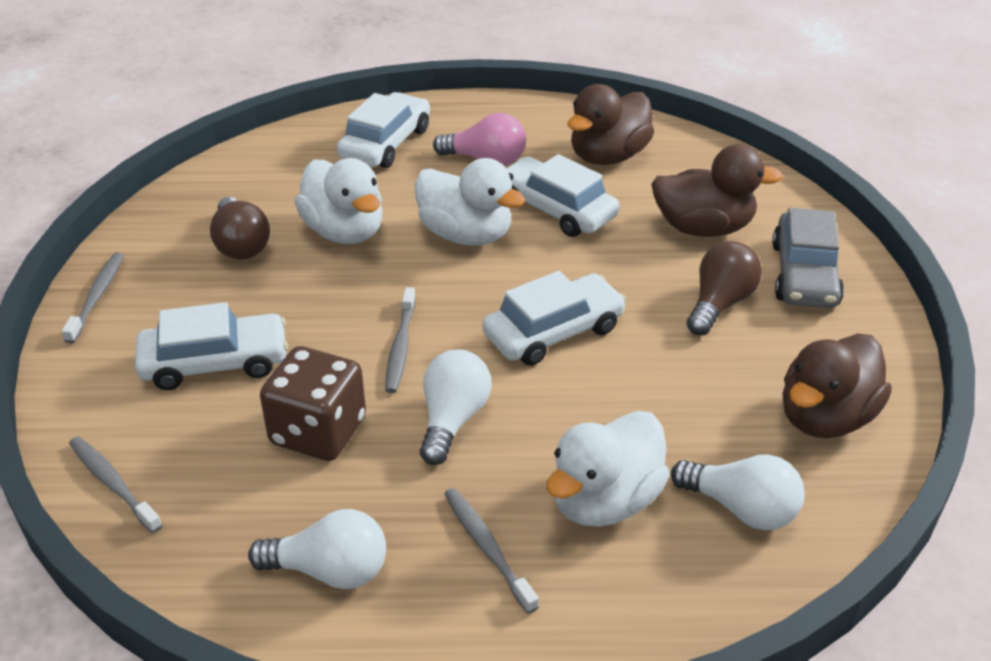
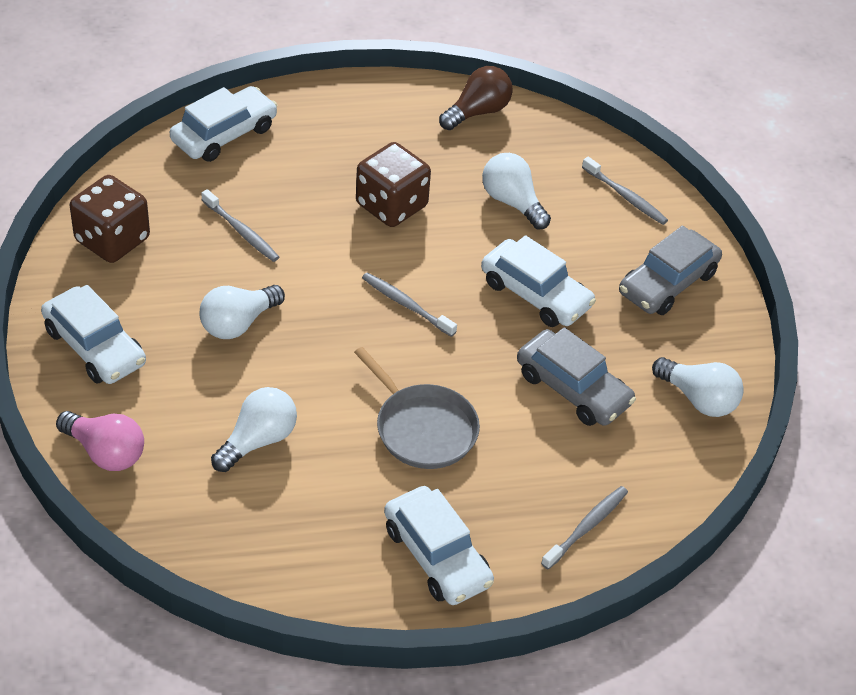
brown dice: [260,346,366,461] = 1 -> [70,175,150,263] [356,142,431,227] = 2
brown duck: [567,84,654,165] [651,144,783,237] [782,334,892,438] = 3 -> none = 0
brown light bulb: [210,197,270,260] [686,241,762,335] = 2 -> [439,66,513,130] = 1
grey car: [772,208,844,308] = 1 -> [517,327,636,426] [619,226,722,315] = 2
grey pan: none = 0 -> [354,347,480,469] = 1
white duck: [295,158,383,244] [415,158,525,246] [546,411,670,527] = 3 -> none = 0
white light bulb: [248,509,386,589] [420,349,491,465] [671,454,805,530] = 3 -> [199,285,285,339] [211,387,297,472] [482,153,551,229] [652,357,744,417] = 4

